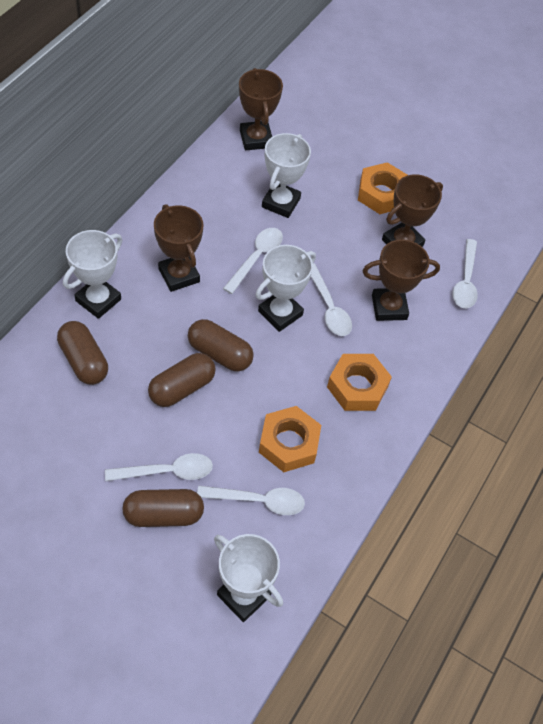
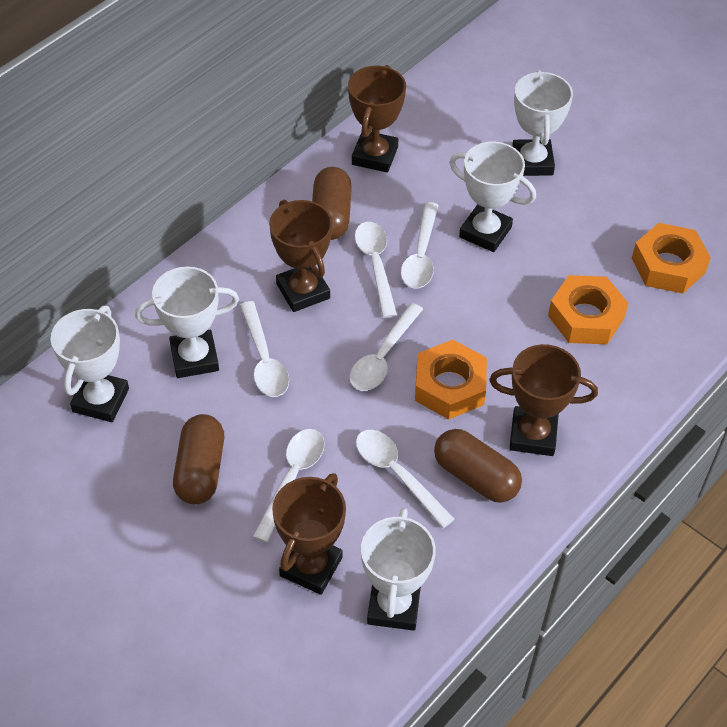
brown capsule: [57,321,108,385] [122,489,204,527] [148,353,216,407] [188,319,254,372] = 4 -> [173,414,224,504] [312,167,352,240] [434,429,522,503] = 3
white spoon: [105,453,213,481] [197,486,305,515] [223,228,283,294] [311,263,352,336] [453,239,478,308] = 5 -> [240,301,289,397] [253,429,325,543] [349,303,423,391] [354,222,397,318] [356,430,455,528] [401,202,439,288] = 6
white trophy: [63,230,122,319] [214,534,283,622] [256,245,316,332] [262,133,311,218] = 4 -> [50,306,129,422] [135,267,239,378] [361,508,436,631] [449,142,536,252] [512,70,573,176] = 5

